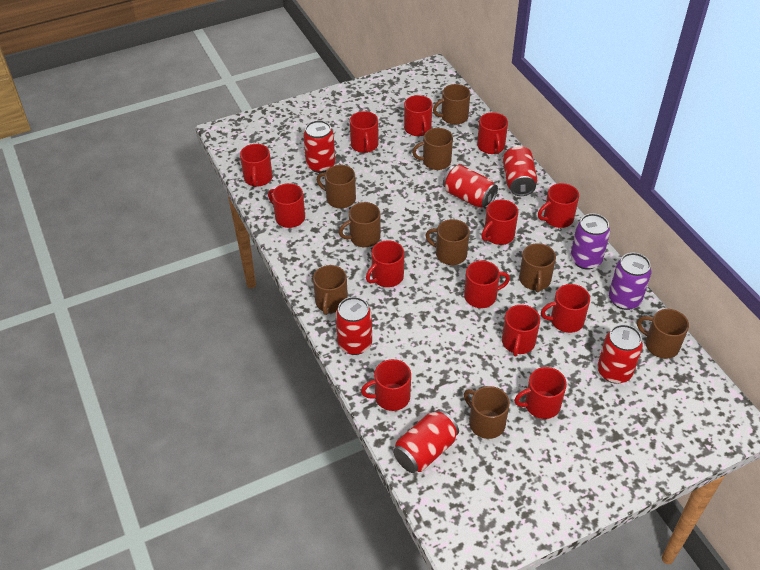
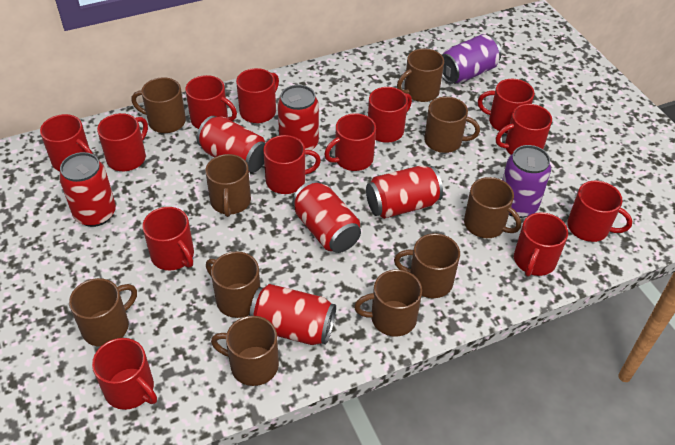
brown mug: [313,265,348,315] [317,165,356,208] [339,202,381,247] [412,128,453,170] [425,219,469,265] [433,84,470,125] [464,386,510,439] [519,243,556,292] [637,309,689,359] = 9 -> [69,278,137,347] [132,77,186,133] [205,154,251,217] [206,251,260,318] [211,316,279,386] [354,269,422,336] [394,233,460,298] [397,49,444,102] [424,97,480,153] [464,177,521,238] = 10

